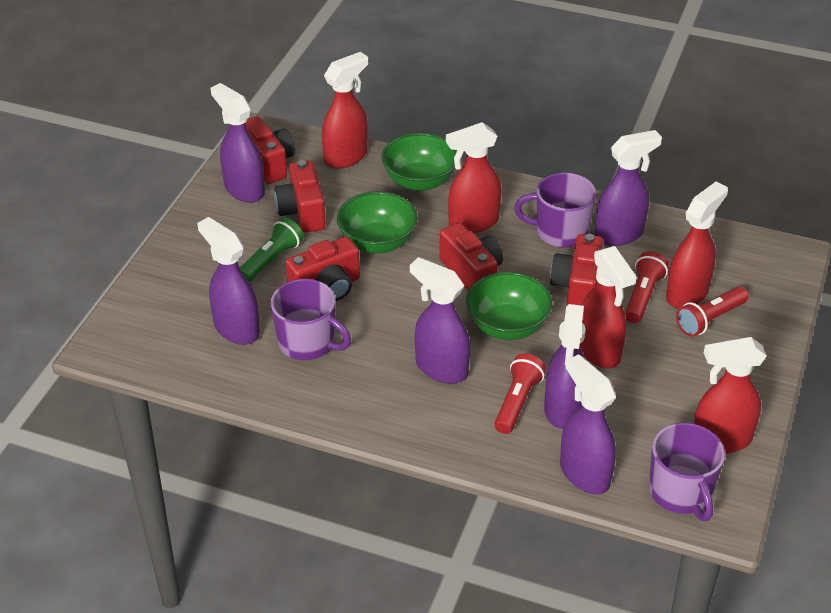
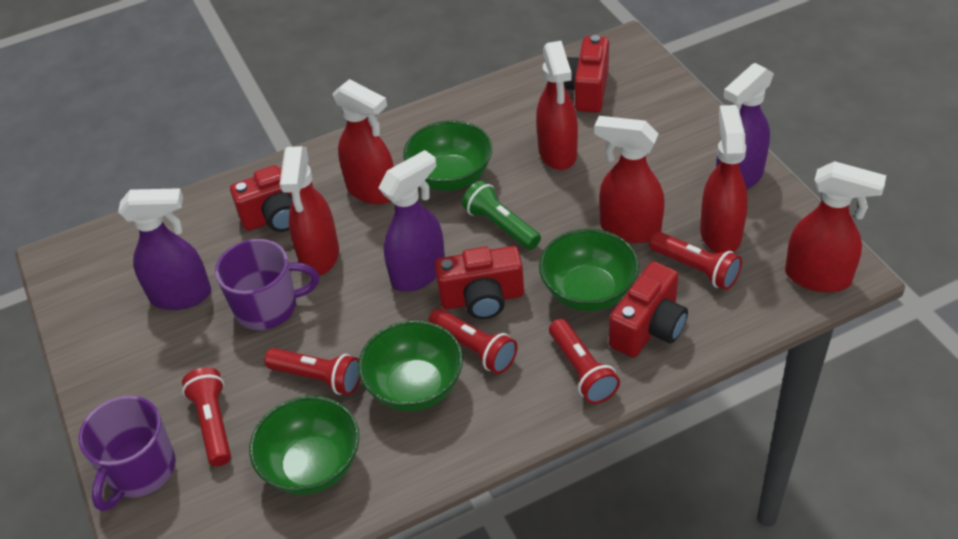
green bowl: [337,191,418,254] [381,133,457,191] [466,272,552,340] = 3 -> [249,396,359,495] [358,320,463,411] [403,120,492,191] [539,229,639,311] = 4
purple mug: [271,279,351,360] [514,173,596,248] [649,423,725,521] = 3 -> [78,396,176,511] [215,239,319,330] = 2
purple spray bottle: [197,217,260,345] [211,83,265,203] [410,257,470,384] [544,304,586,429] [560,354,616,494] [595,130,662,246] = 6 -> [118,188,211,310] [378,150,445,292] [716,63,774,190] = 3
red camera: [245,116,295,184] [274,160,326,232] [285,237,360,301] [439,223,503,291] [550,234,603,305] = 5 -> [230,165,313,232] [435,246,524,319] [564,35,609,113] [609,261,688,358] = 4
red flashlight: [494,354,546,434] [625,251,669,323] [676,287,748,337] = 3 -> [182,367,231,466] [264,348,360,395] [428,309,518,374] [549,319,620,404] [649,232,742,290] = 5
red spray bottle: [322,52,368,169] [446,122,501,233] [580,246,637,369] [666,182,728,309] [694,337,767,454] = 5 -> [279,146,339,276] [332,79,394,204] [536,41,578,170] [594,116,665,243] [700,105,748,253] [785,161,886,292] = 6

